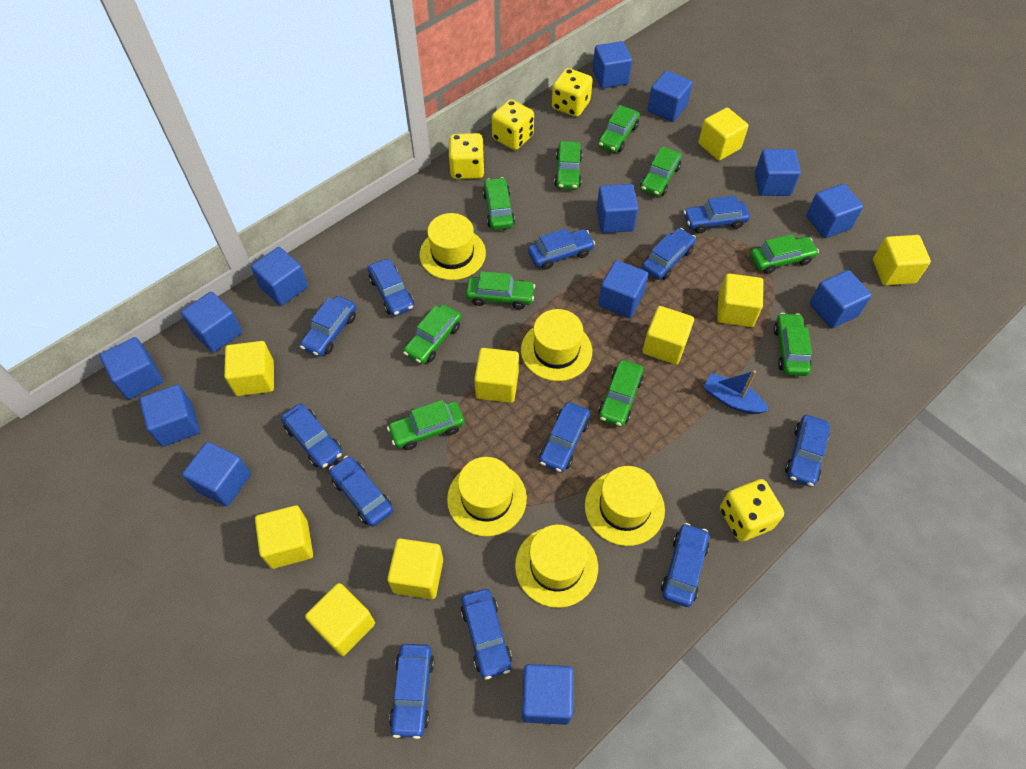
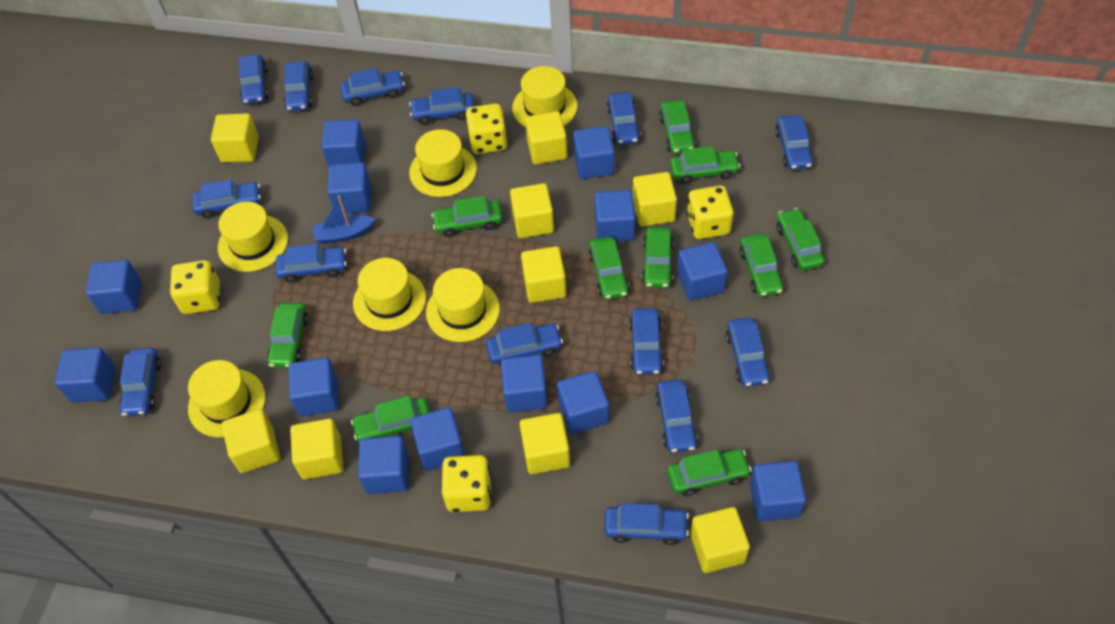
blue car: [281,404,342,469] [300,296,357,357] [329,456,393,527] [368,259,414,316] [389,644,434,739] [461,589,512,680] [528,228,595,269] [539,402,590,473] [642,228,696,280] [661,523,710,607] [684,196,750,233] [785,415,830,487] = 12 -> [120,348,161,417] [192,179,261,219] [239,55,268,105] [276,244,347,283] [283,61,313,112] [340,68,405,106] [409,87,474,125] [486,323,563,366] [604,503,689,545] [607,92,641,145] [629,308,664,375] [655,379,698,453] [726,318,770,387] [775,115,813,170] = 14
yellow hat: [420,213,486,280] [447,457,527,536] [515,525,598,608] [521,309,592,381] [585,466,665,546] = 5 -> [188,360,266,438] [218,202,288,272] [353,258,426,331] [409,129,477,197] [426,268,500,342] [512,66,578,127] = 6

